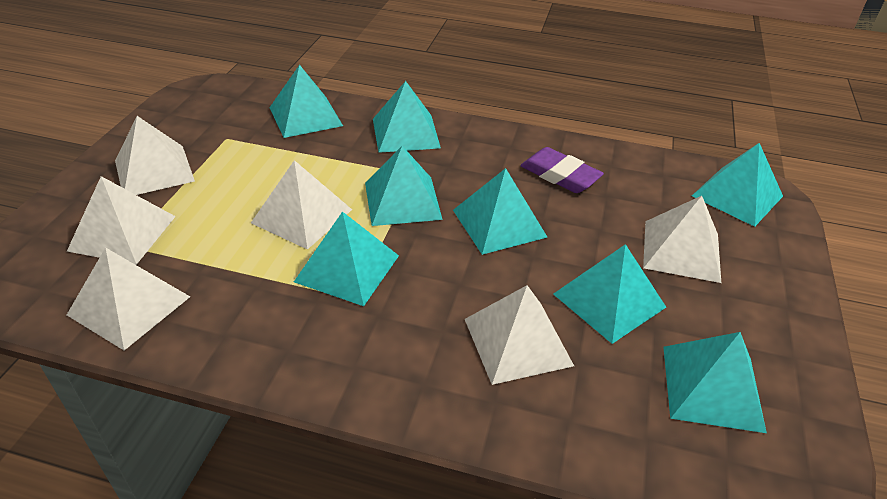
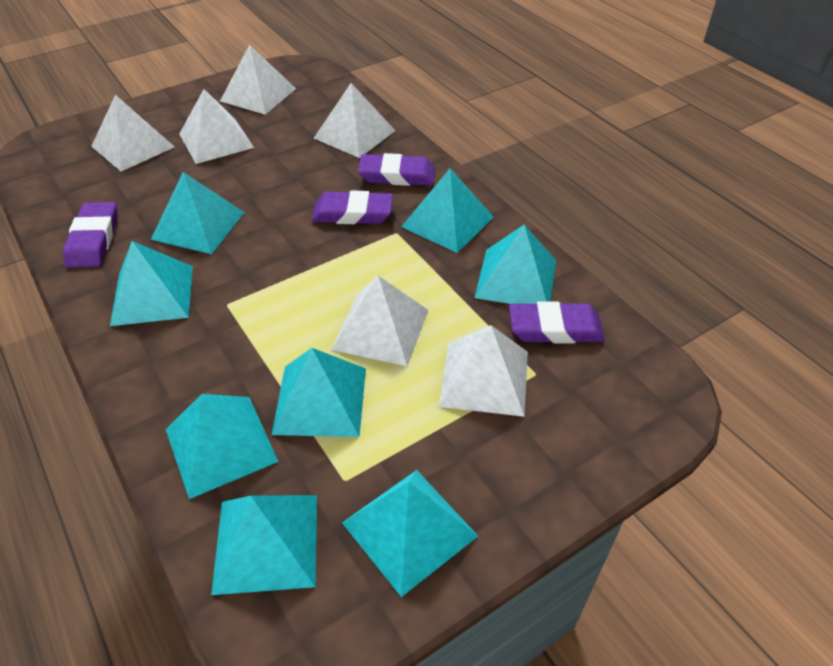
purple eraser: [520,147,604,193] = 1 -> [63,202,118,268] [312,191,393,224] [358,153,435,186] [509,301,605,343] = 4

